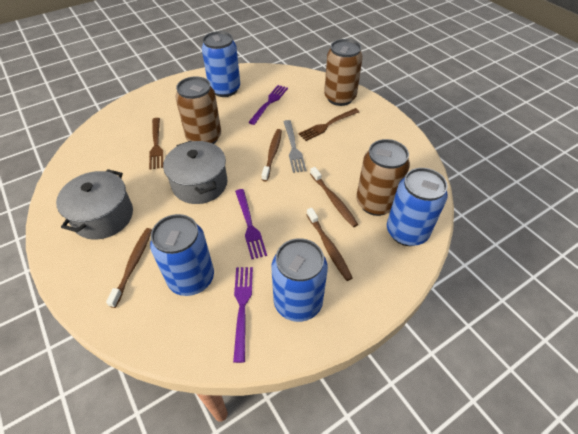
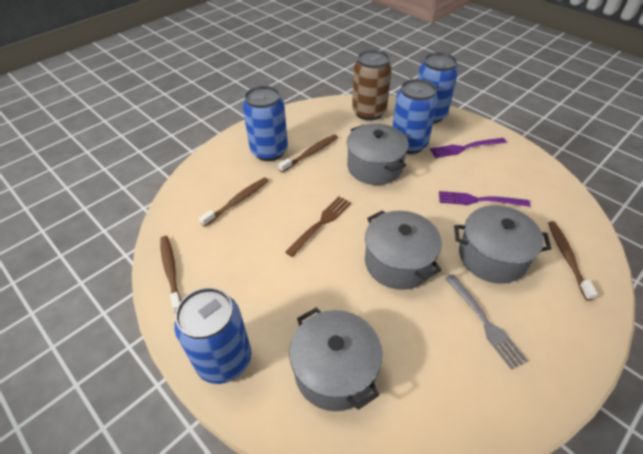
brown can: [175,76,221,144] [324,39,363,106] [356,139,410,216] = 3 -> [352,50,392,121] = 1
brown fork: [149,118,163,170] [298,108,359,141] = 2 -> [285,197,351,257] = 1
grey pot: [56,169,133,240] [163,141,228,204] = 2 -> [289,307,382,411] [347,124,409,185] [365,210,442,290] [454,205,552,283] = 4
purple fork: [233,267,253,363] [235,189,267,259] [248,85,288,125] = 3 -> [430,138,506,158] [439,191,530,207] = 2

